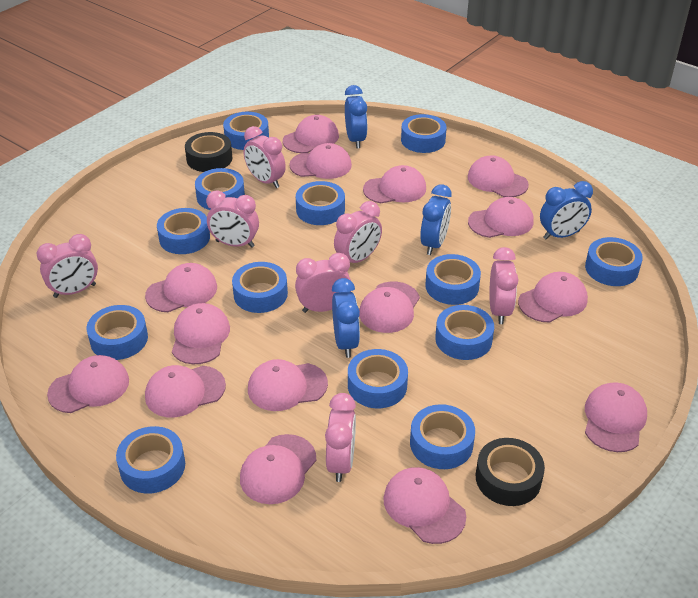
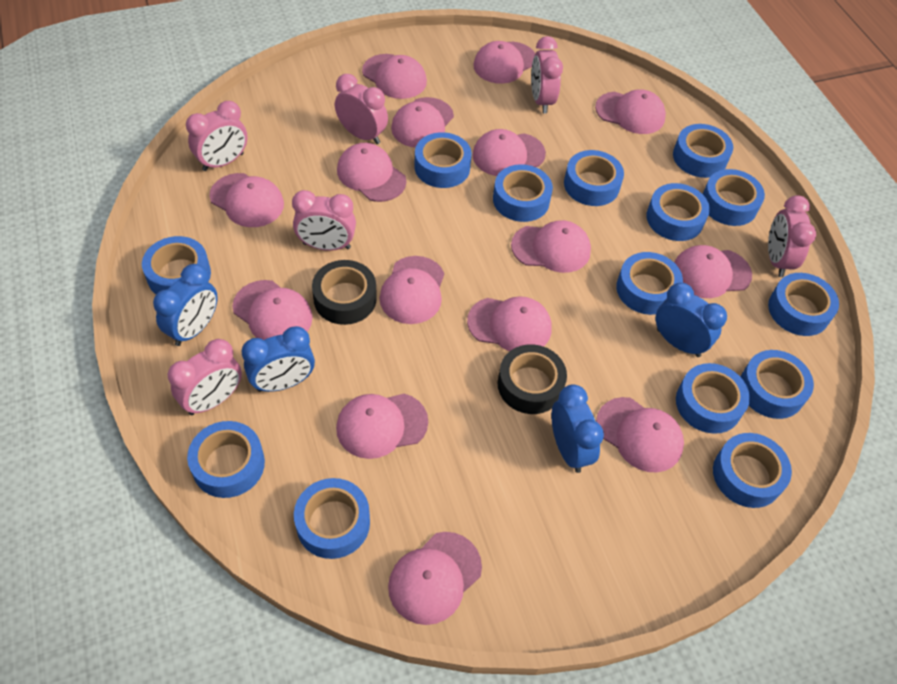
blue tape: [87,305,148,360] [116,426,185,494] [157,208,210,254] [195,168,245,210] [223,112,269,150] [232,262,288,313] [296,181,345,225] [348,349,408,408] [401,114,447,153] [410,404,475,469] [425,254,481,305] [435,305,494,360] [585,237,643,286] = 13 -> [142,236,211,294] [187,421,265,498] [294,478,370,559] [414,132,472,188] [493,164,553,222] [564,150,624,206] [616,252,683,315] [646,183,710,241] [673,124,733,178] [676,363,750,434] [703,169,765,226] [713,433,792,508] [740,350,814,419] [768,273,839,336] = 14
pink clock: [36,234,98,298] [206,191,259,248] [244,126,286,188] [295,253,351,313] [325,393,356,482] [334,201,382,263] [489,247,518,324] = 7 -> [168,339,242,415] [186,101,248,171] [292,190,356,251] [335,74,388,144] [531,36,563,114] [768,195,816,277] = 6

